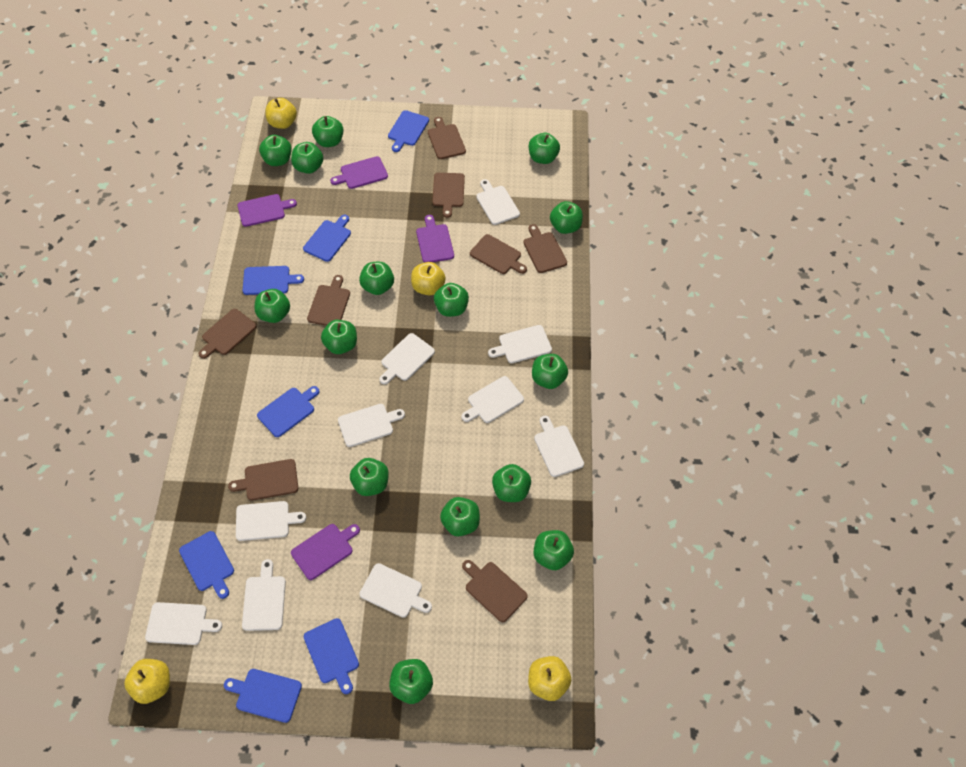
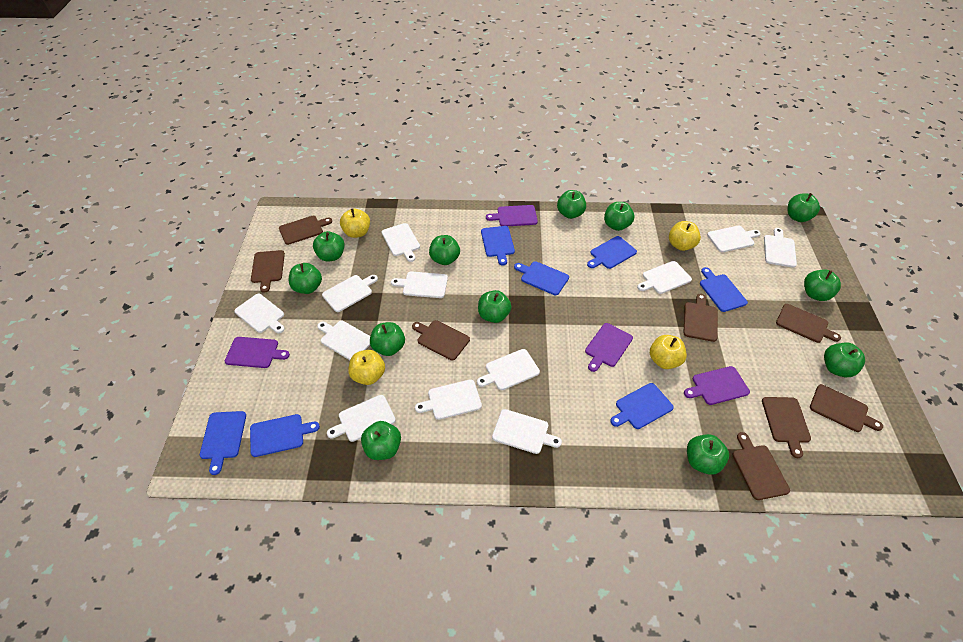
green apple: [254,289,290,323] [259,135,292,166] [291,142,323,174] [312,116,343,147] [321,320,357,354] [350,458,389,496] [359,262,394,295] [389,659,433,704] [434,283,469,317] [440,497,480,536] [492,464,531,502] [529,133,560,164] [532,354,568,389] [534,530,574,570] [550,201,583,234] = 15 -> [289,263,322,294] [313,231,345,262] [361,421,401,460] [370,322,405,356] [429,235,460,265] [478,290,511,323] [557,190,586,219] [604,202,634,231] [687,434,729,475] [788,193,820,222] [804,270,841,301] [824,342,865,377] = 12
white cutting board: [145,602,222,645] [236,501,306,541] [242,559,286,631] [338,404,405,447] [360,563,432,618] [379,333,435,384] [462,376,524,423] [476,179,520,225] [488,325,552,363] [534,416,584,477] = 10 -> [234,294,285,333] [317,321,370,360] [322,275,378,312] [327,395,396,442] [382,223,420,262] [391,271,448,298] [415,379,482,420] [477,349,540,390] [492,409,562,454] [637,261,692,294] [707,226,761,252] [764,228,797,268] = 12

